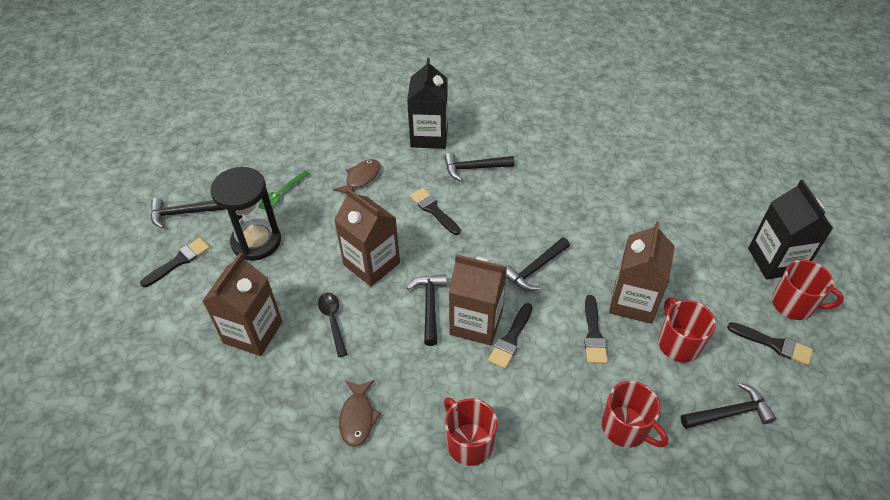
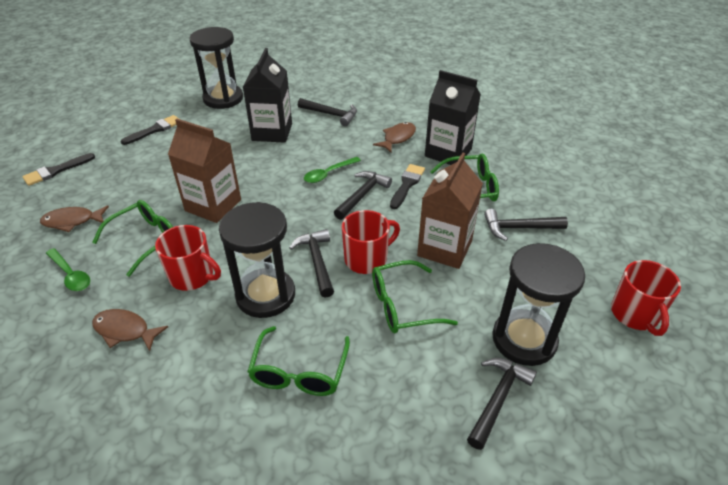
black brush: [140,238,210,287] [410,188,461,235] [488,303,533,369] [584,295,608,364] [727,322,813,365] = 5 -> [22,153,95,186] [120,115,179,145] [390,164,425,209] = 3
black hourglass: [210,167,281,261] = 1 -> [189,27,243,109] [219,202,295,318] [492,243,585,366] = 3
black spoon: [318,292,348,357] = 1 -> none = 0
brown carton: [203,253,282,356] [334,188,400,287] [449,254,507,346] [609,221,675,324] = 4 -> [168,119,241,223] [417,152,483,269] = 2
brown fish: [333,159,380,194] [339,380,381,447] = 2 -> [40,206,109,232] [92,309,168,351] [373,122,416,152] = 3
green glasses: none = 0 -> [92,200,173,277] [247,326,350,396] [372,260,458,333] [430,154,499,201] = 4
green spoon: [258,170,310,209] = 1 -> [46,248,90,291] [304,157,361,183] = 2
red mug: [444,397,497,466] [602,381,668,448] [658,297,716,363] [772,260,844,320] = 4 -> [155,225,221,291] [342,210,400,274] [611,260,681,336] = 3

